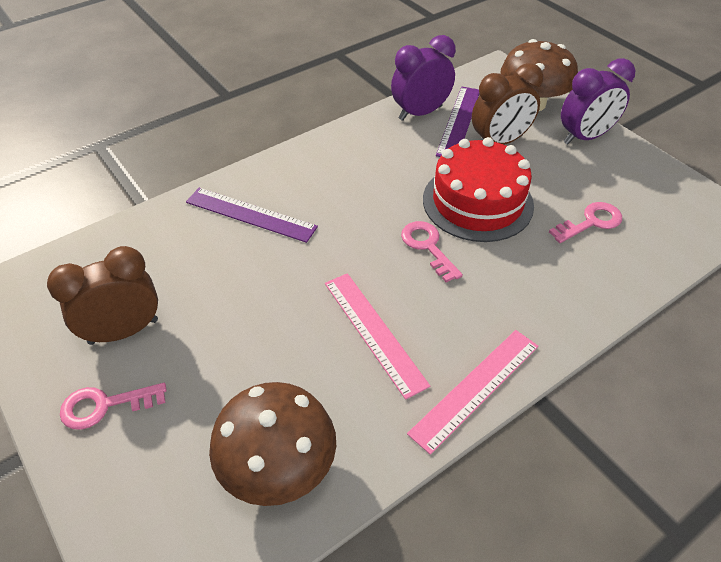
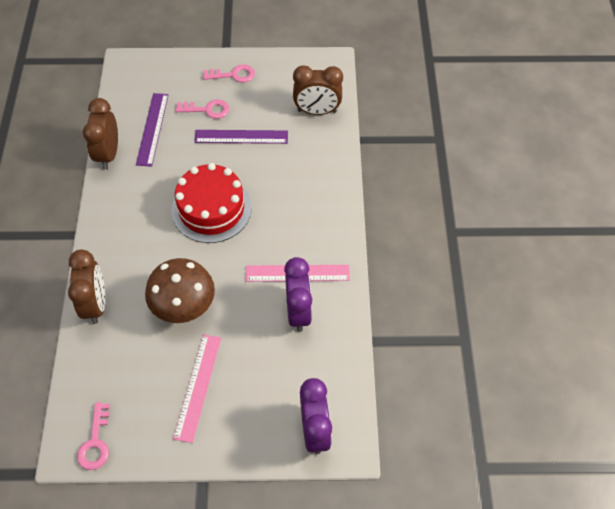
brown clock: [47,246,158,345] [472,63,543,145] = 2 -> [68,249,105,324] [83,98,118,170] [293,65,343,115] = 3
brown mushroom: [209,382,336,506] [500,39,578,111] = 2 -> [145,258,215,323] = 1

